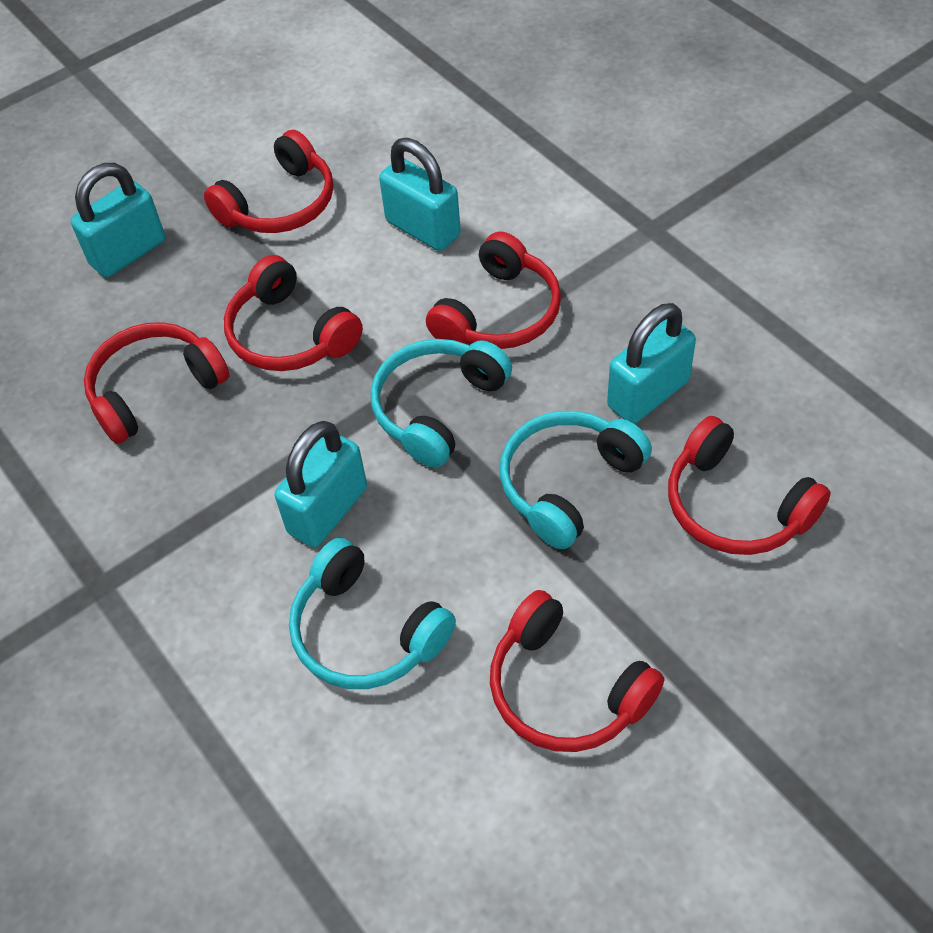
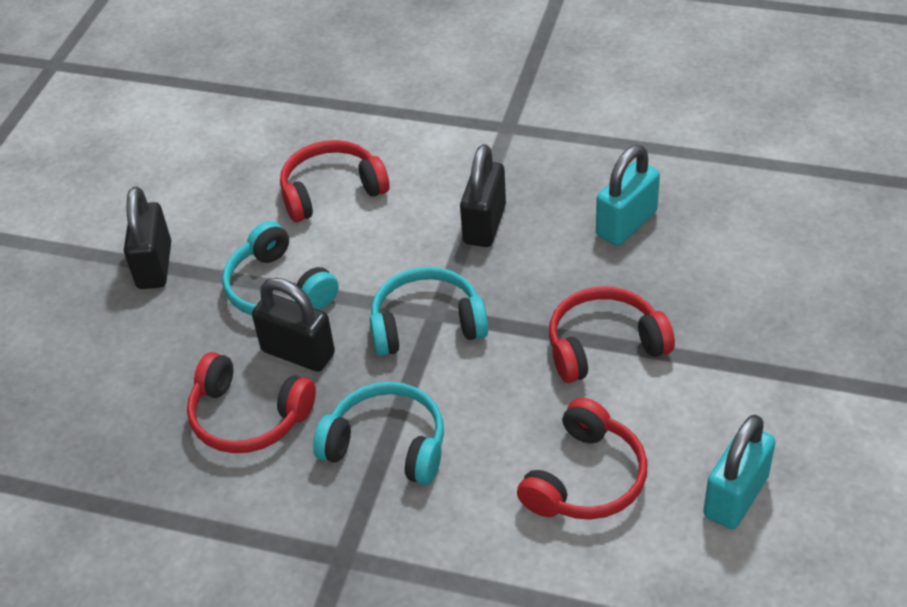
black padlock: none = 0 -> [124,187,171,289] [252,277,335,372] [460,144,506,247] = 3
red headphones: [84,322,229,444] [204,130,333,233] [224,255,363,371] [426,232,561,349] [490,590,664,752] [668,416,831,555] = 6 -> [187,352,316,453] [280,140,390,222] [517,398,647,520] [549,287,675,383] = 4
turquoise padlock: [70,163,165,277] [275,421,367,547] [379,138,461,251] [607,303,696,424] = 4 -> [596,145,660,246] [703,414,776,529] = 2

